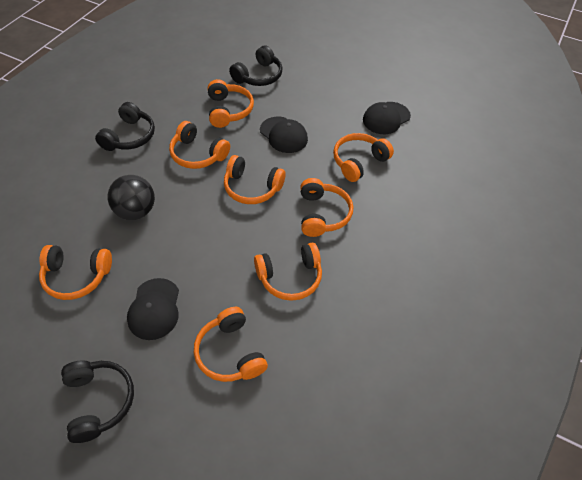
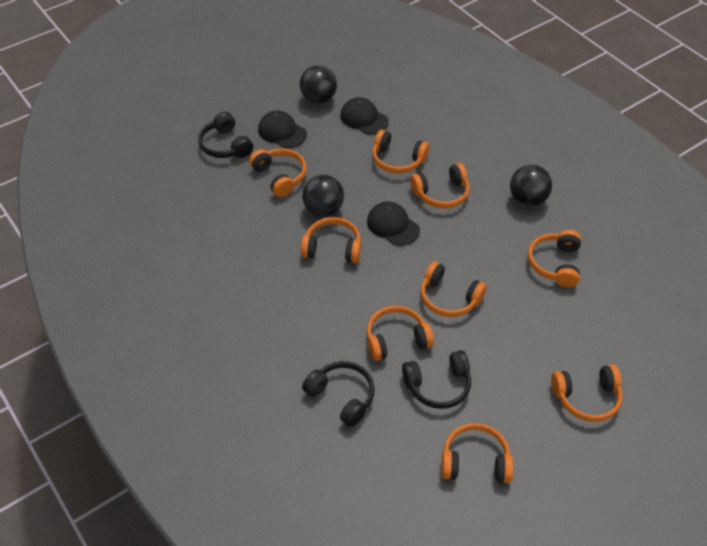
black ball: [108,175,155,220] = 1 -> [299,65,337,104] [302,175,344,217] [510,164,552,206] = 3
orange headphones: [39,245,112,300] [169,121,230,169] [194,307,268,382] [208,79,254,128] [224,155,285,204] [254,243,322,301] [300,178,353,237] [333,133,394,182] = 8 -> [249,148,307,197] [301,217,361,263] [367,306,434,361] [372,130,429,173] [410,163,470,209] [420,262,487,317] [441,423,514,483] [528,230,581,287] [551,365,623,422] = 9

